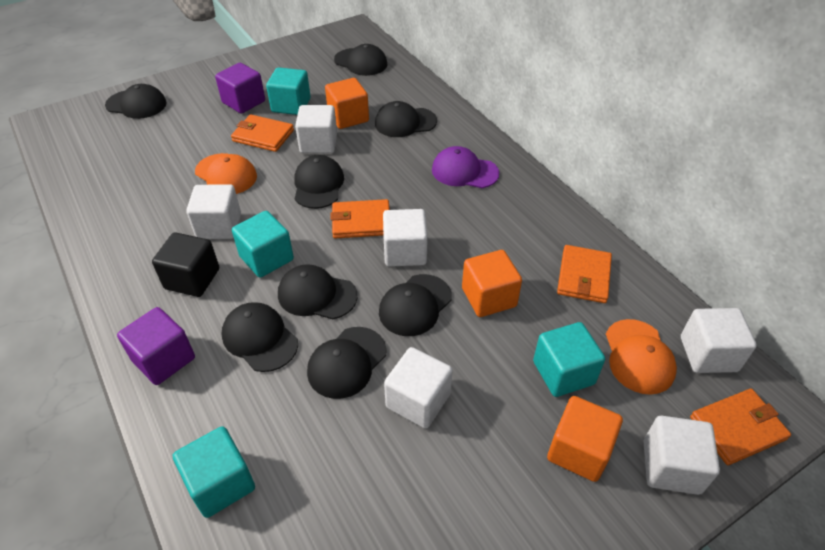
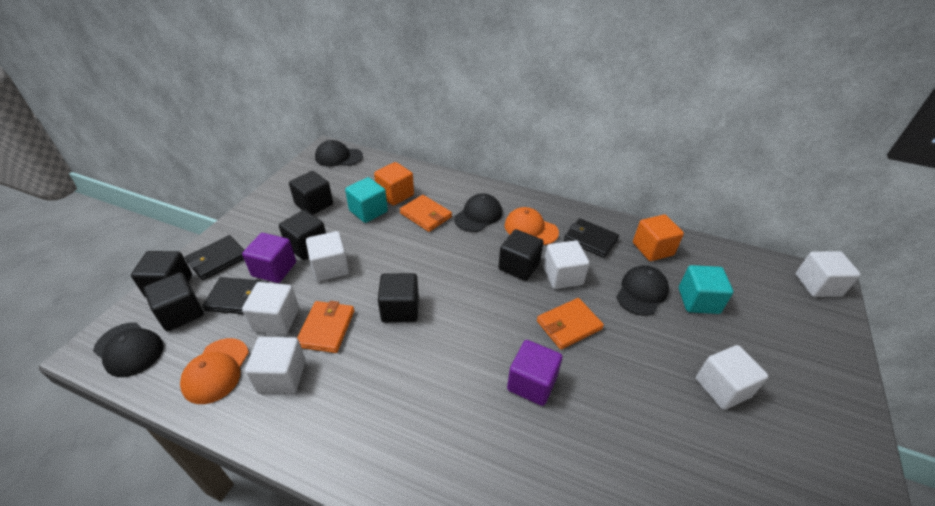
black cap: [105,84,167,119] [222,302,298,372] [278,264,358,319] [294,155,344,209] [307,327,387,399] [334,44,387,76] [375,101,437,137] [379,274,452,336] = 8 -> [93,323,164,377] [315,140,363,167] [454,193,502,232] [616,265,669,316] = 4
black cube: [152,232,219,297] = 1 -> [131,251,192,298] [143,272,203,331] [279,210,326,260] [289,171,333,215] [378,273,419,323] [499,229,544,281] = 6
black wallet: none = 0 -> [185,235,244,280] [202,277,269,314] [564,218,619,258] = 3
orange cube: [325,78,369,129] [462,250,522,317] [547,396,623,482] = 3 -> [374,162,414,206] [633,215,684,261] = 2
orange wallet: [231,114,294,152] [330,199,390,238] [557,245,612,303] [690,388,791,465] = 4 -> [297,301,354,353] [400,195,452,232] [537,298,604,350] = 3
purple cap: [432,146,499,188] = 1 -> none = 0
turquoise cube: [173,426,255,518] [232,211,294,278] [266,67,311,115] [533,322,605,397] = 4 -> [345,177,388,223] [679,265,733,314] = 2

